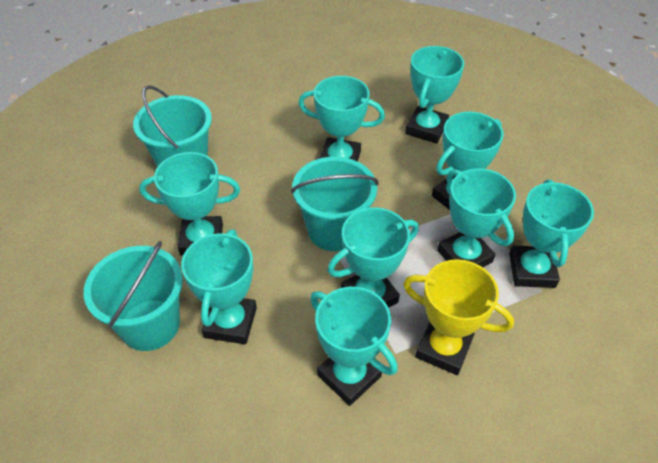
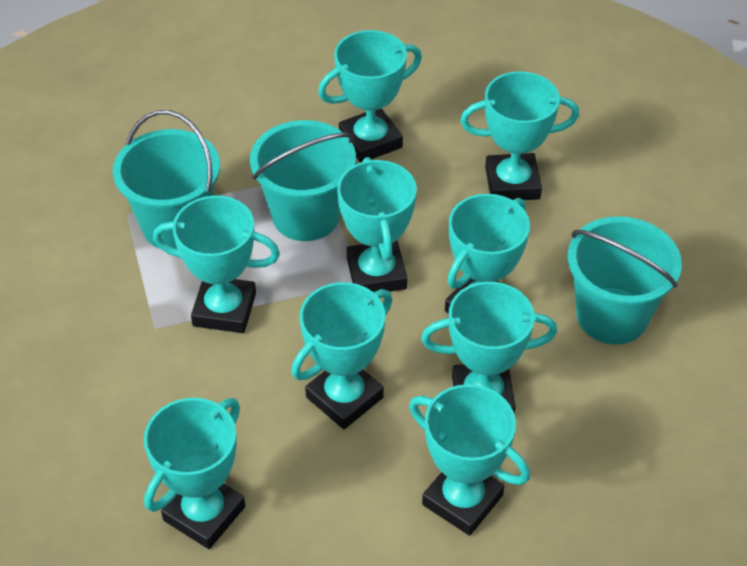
yellow trophy: [403,259,514,375] = 1 -> none = 0

